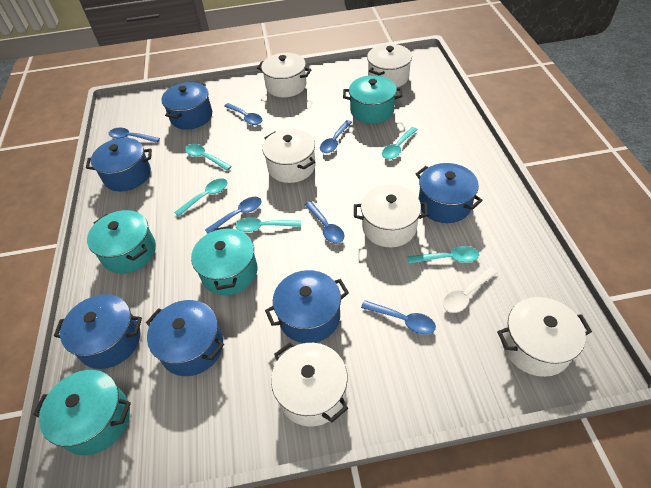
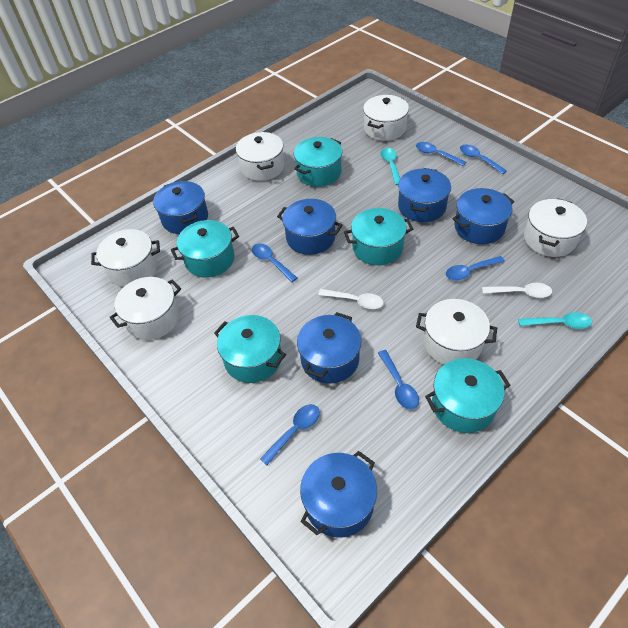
turquoise pot: [33,370,131,455] [87,210,156,273] [191,226,257,295] [343,75,402,124] = 4 -> [171,220,239,278] [214,315,286,383] [294,137,342,187] [344,208,413,265] [425,358,510,433] = 5
turquoise spoon: [174,178,227,217] [185,144,232,171] [236,217,301,232] [382,127,418,159] [407,246,479,264] = 5 -> [380,148,400,185] [518,312,592,329] = 2
white spoon: [443,267,497,313] = 1 -> [318,289,384,309] [482,283,552,298] = 2

